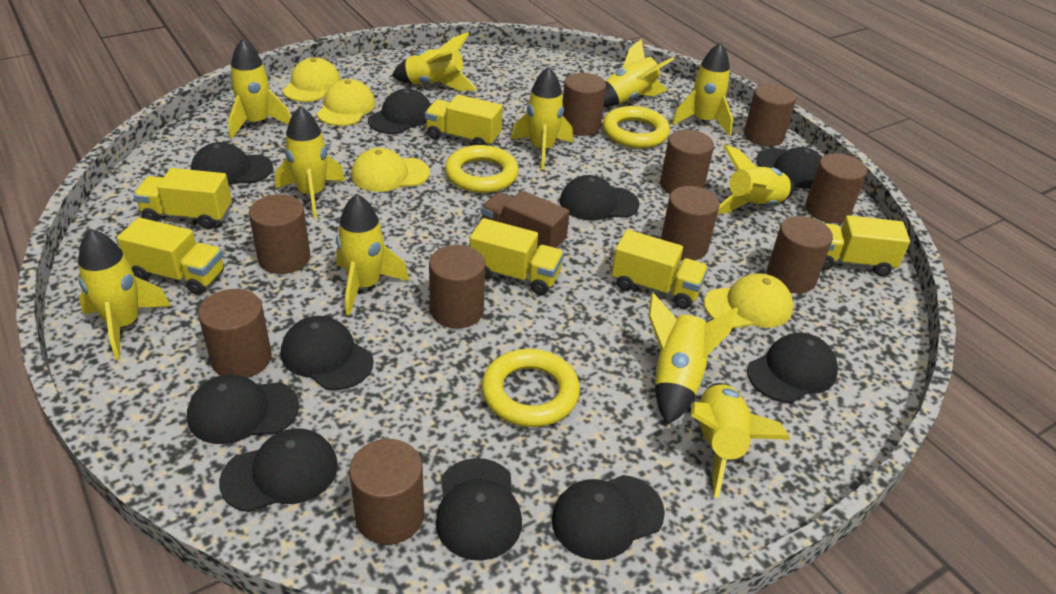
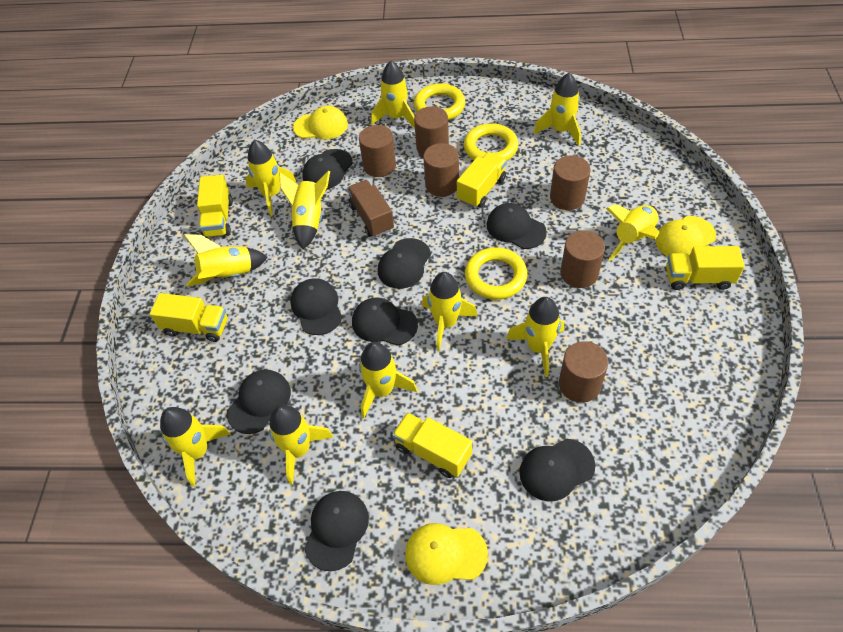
black cap: [187,375,299,444] [191,142,273,185] [219,428,338,512] [281,316,374,390] [368,89,431,134] [436,458,522,561] [552,475,665,560] [560,175,639,221] [747,333,838,403] [756,147,822,189] = 10 -> [227,369,291,434] [290,278,342,335] [302,149,353,190] [304,491,369,571] [352,297,418,346] [378,238,431,289] [487,203,547,249] [519,439,595,502] = 8
brown cylinder: [198,289,272,378] [249,194,310,274] [349,439,424,545] [429,245,485,328] [563,73,606,136] [660,130,714,194] [661,186,720,260] [744,84,796,146] [766,216,833,293] [805,153,867,223] = 10 -> [359,125,396,177] [414,106,449,156] [423,143,459,197] [550,155,591,210] [559,341,608,403] [560,230,605,288] = 6
yellow cap: [282,57,341,102] [317,79,375,126] [351,148,430,192] [704,273,793,328] = 4 -> [293,106,348,139] [405,523,488,585] [655,216,716,257] = 3
yellow truck: [117,217,224,295] [134,168,232,229] [425,95,503,146] [470,218,564,295] [611,230,708,309] [822,215,910,276] = 6 -> [150,293,228,342] [197,175,233,238] [392,412,472,478] [457,152,507,208] [666,246,745,290] = 5

